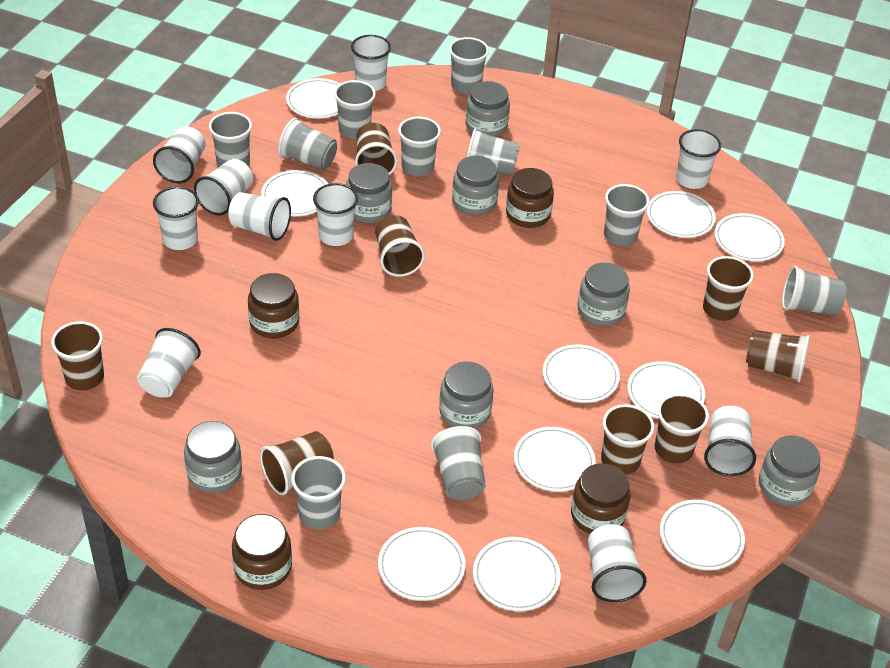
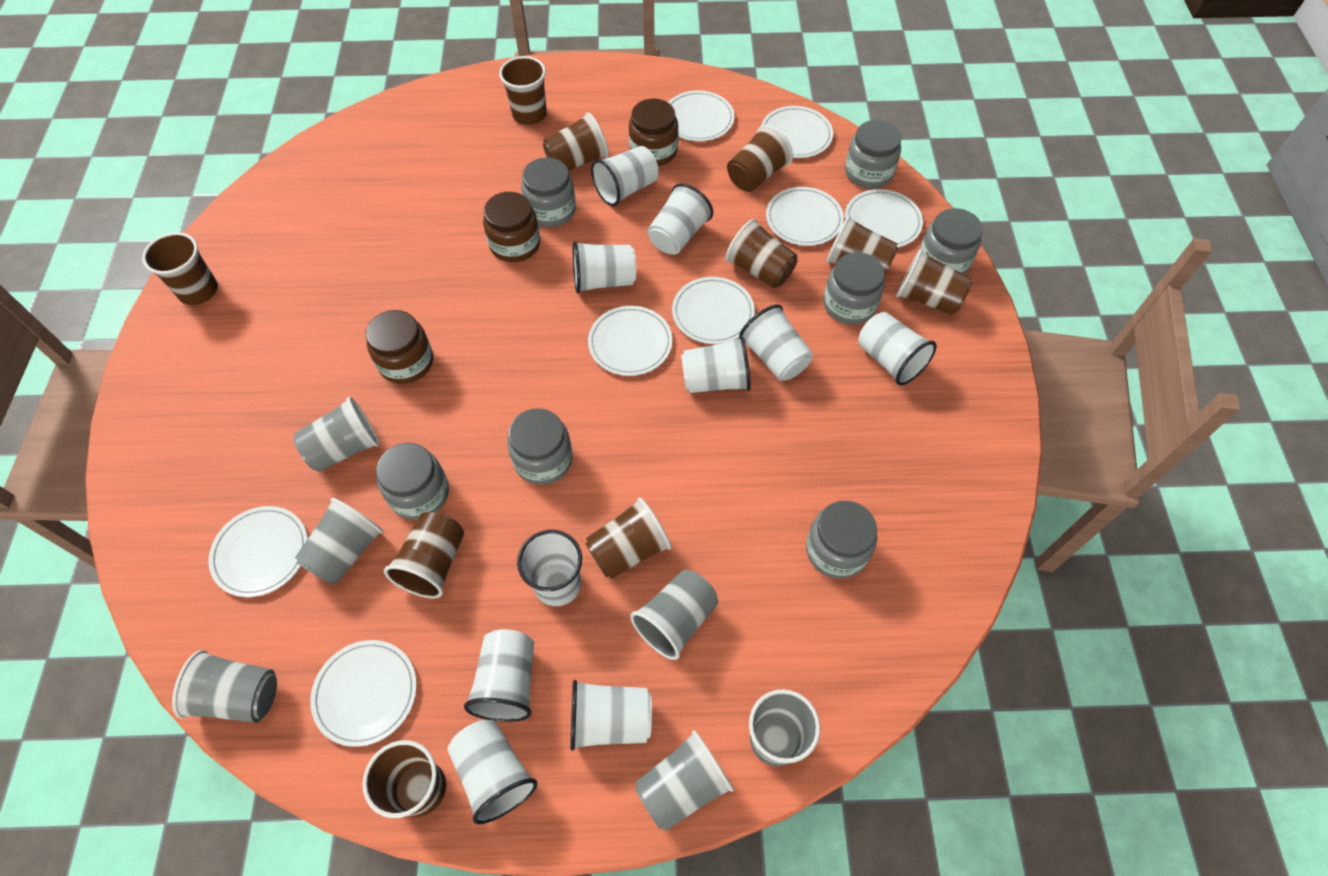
brown cup: [51,321,104,390] [260,431,334,495] [355,123,397,175] [375,215,425,277] [601,404,654,475] [655,393,709,463] [703,256,754,321] [746,330,810,382] = 8 -> [142,232,218,305] [363,740,446,818] [384,512,464,599] [499,56,547,125] [543,113,609,171] [585,497,672,579] [726,219,798,288] [727,125,793,192] [826,216,899,275] [896,249,972,315] = 10
brown jar: [232,514,292,590] [248,273,299,338] [506,168,554,228] [571,463,631,534] = 4 -> [366,310,433,384] [483,192,540,262] [629,99,679,166] = 3
grey cup: [209,112,252,167] [278,118,337,170] [291,456,346,530] [334,80,376,139] [398,117,441,177] [431,426,486,500] [449,37,489,94] [467,128,520,176] [604,184,650,246] [782,266,846,315] = 10 -> [172,650,277,723] [293,397,380,472] [295,498,383,585] [630,570,718,660] [635,730,734,831] [749,689,820,766] = 6
white plate: [261,170,328,216] [286,78,340,118] [378,527,465,601] [473,537,560,611] [514,427,596,492] [543,345,620,403] [627,361,705,419] [647,191,716,238] [660,500,745,570] [714,213,785,261] = 10 -> [208,506,308,597] [310,640,417,747] [588,306,672,376] [668,90,735,141] [672,277,755,344] [761,106,833,158] [766,187,844,246] [845,189,923,247] = 8

